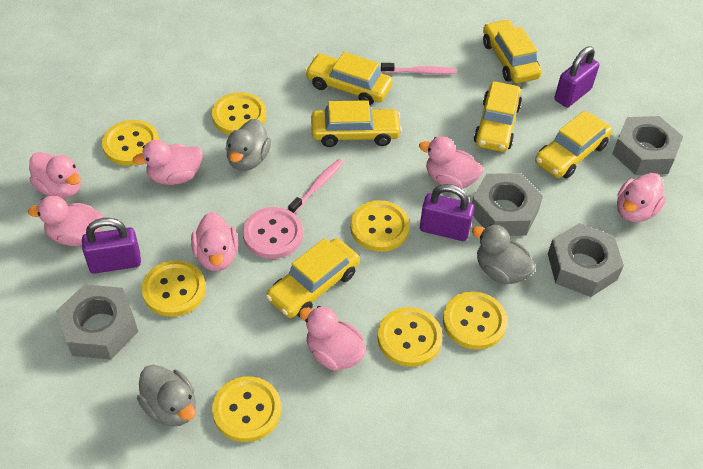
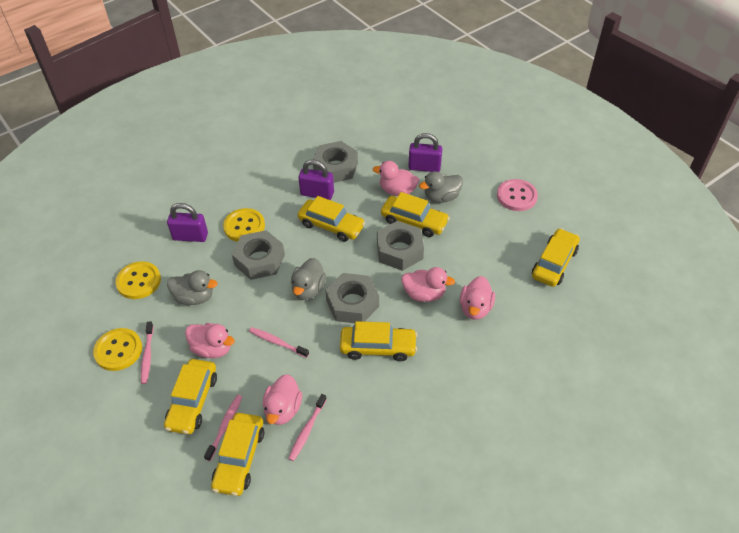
pink duck: [28,195,103,246] [29,152,81,199] [133,140,203,185] [191,212,238,271] [299,306,366,371] [419,136,483,189] [617,173,666,222] = 7 -> [185,323,235,358] [263,374,302,425] [373,161,419,196] [401,267,455,302] [460,276,495,320] = 5
pink toothbrush: [288,159,344,213] [381,63,456,74] = 2 -> [141,321,154,384] [204,395,242,461] [249,327,309,358] [288,394,327,461] = 4
yellow button: [102,120,159,166] [142,260,206,317] [212,92,266,135] [212,376,281,442] [350,200,410,252] [377,307,442,367] [443,291,507,350] = 7 -> [93,328,142,371] [115,262,161,299] [223,208,265,242] = 3

